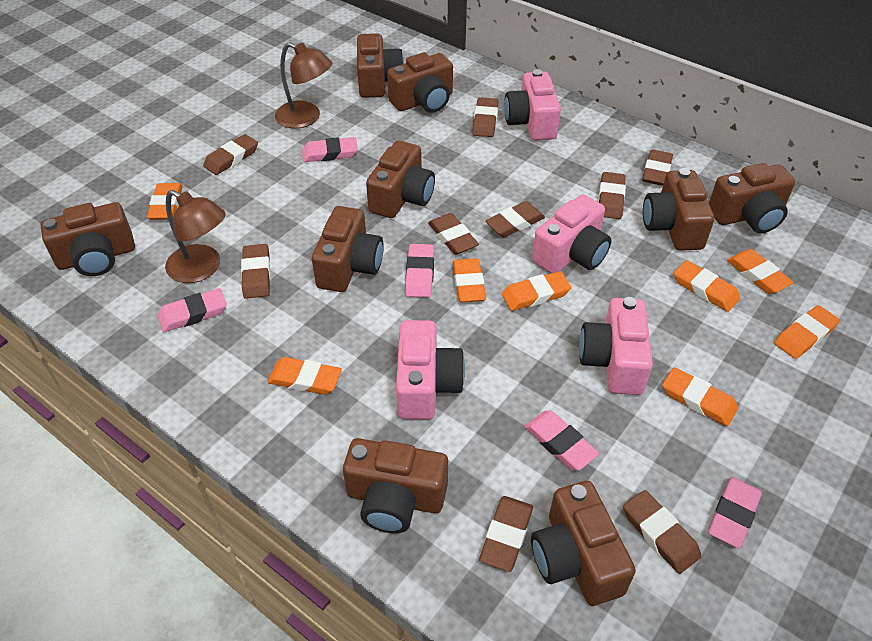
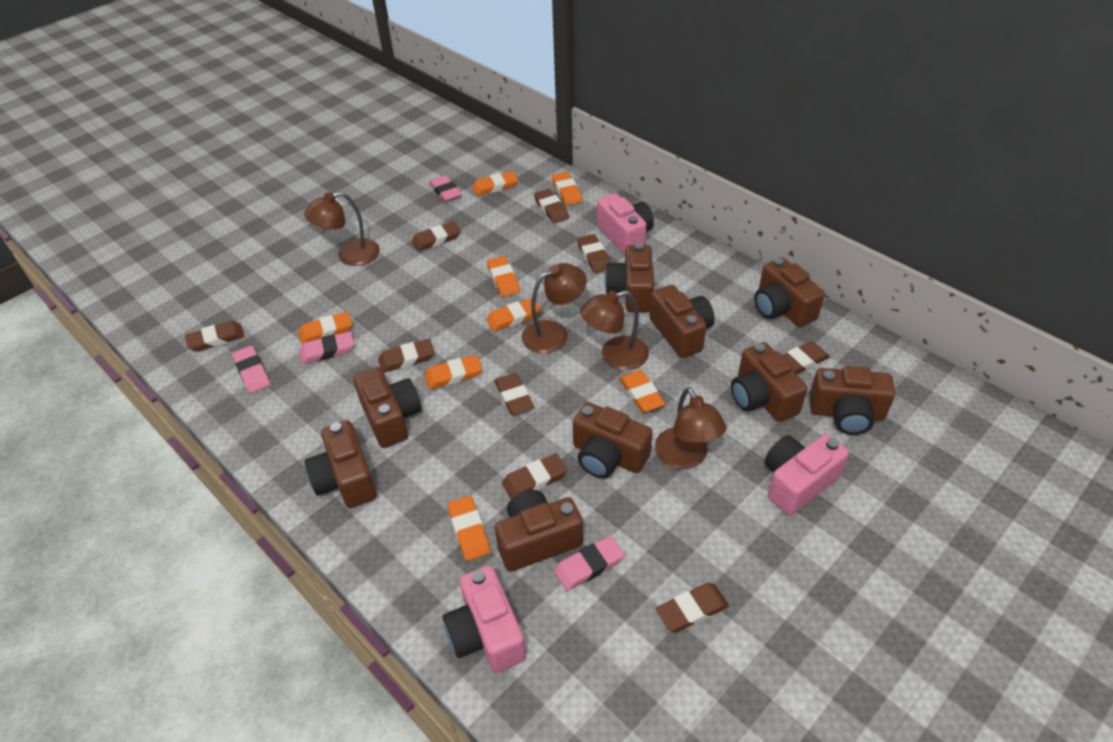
brown lamp: [165,190,226,283] [275,42,332,129] = 2 -> [304,192,380,266] [522,263,587,353] [580,290,649,370] [655,387,727,469] = 4
pink camera: [396,320,465,419] [504,69,561,141] [532,194,611,273] [579,297,653,395] = 4 -> [443,565,526,673] [597,193,654,255] [765,434,849,516] = 3
pink eraser: [158,288,227,332] [302,137,358,162] [405,244,434,298] [524,411,599,470] [708,477,762,549] = 5 -> [232,346,271,393] [299,331,354,364] [429,175,462,202] [554,536,625,591] = 4

